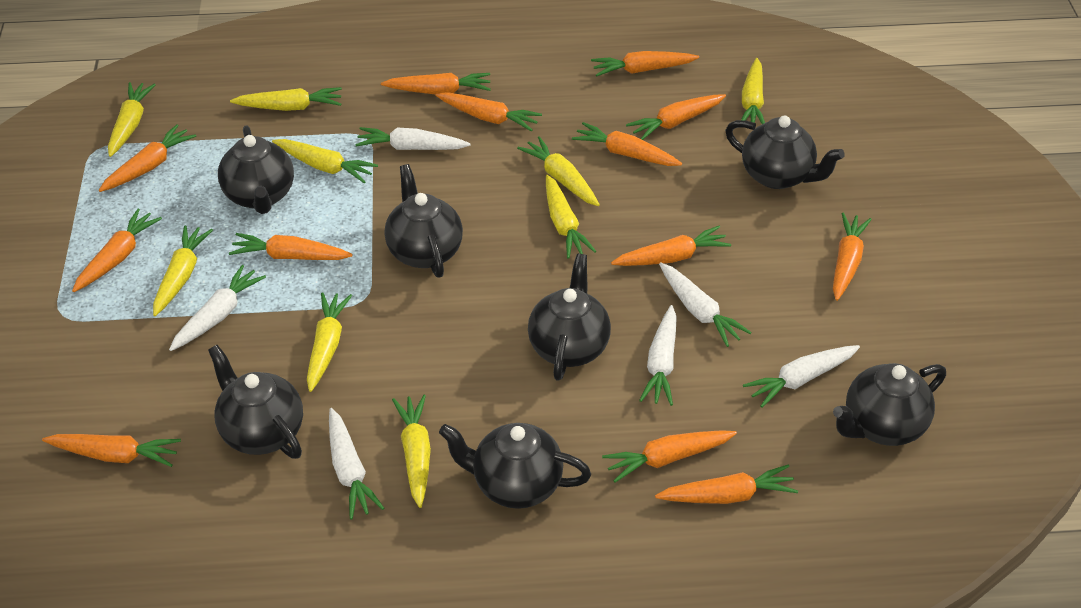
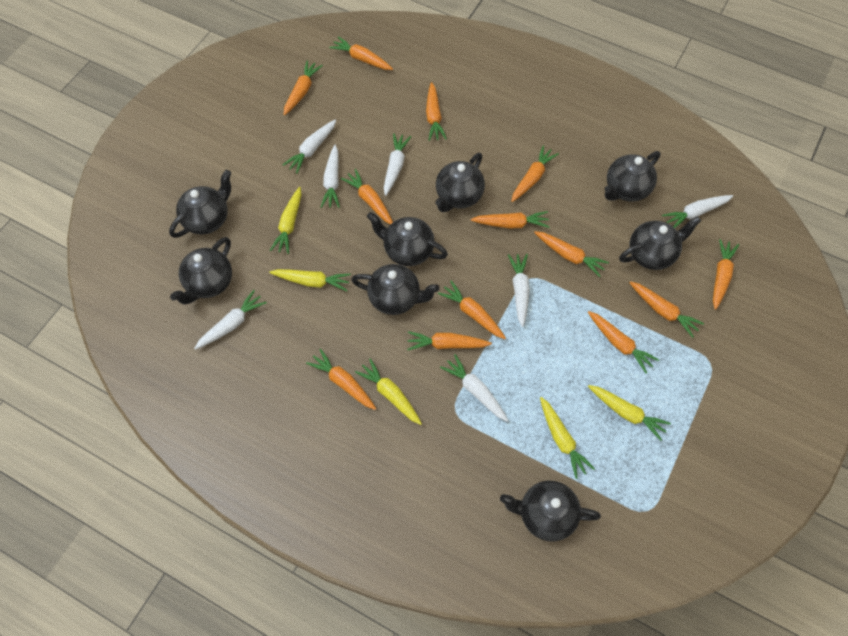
black teapot: [208,345,303,459] [218,126,294,214] [385,164,463,278] [439,423,591,509] [528,254,611,381] [725,115,845,189] [833,363,946,446] = 7 -> [169,170,231,238] [170,237,232,305] [351,264,440,315] [367,212,448,266] [435,153,485,212] [500,481,601,541] [605,151,660,202] [619,216,701,270] = 8
white carrot: [169,265,266,351] [329,408,384,519] [355,127,470,150] [639,305,677,406] [659,262,751,347] [743,345,860,408] = 6 -> [194,290,267,350] [283,119,336,174] [321,145,340,208] [384,133,411,196] [440,354,508,421] [508,254,530,327] [662,195,733,228] = 7
yellow carrot: [108,82,155,157] [153,225,213,316] [230,87,342,111] [272,139,378,183] [307,292,352,392] [392,395,431,508] [517,136,600,206] [546,175,596,259] [739,58,765,128] = 9 -> [269,269,351,291] [270,187,302,254] [355,358,422,425] [540,397,595,479] [588,385,671,441] = 5

